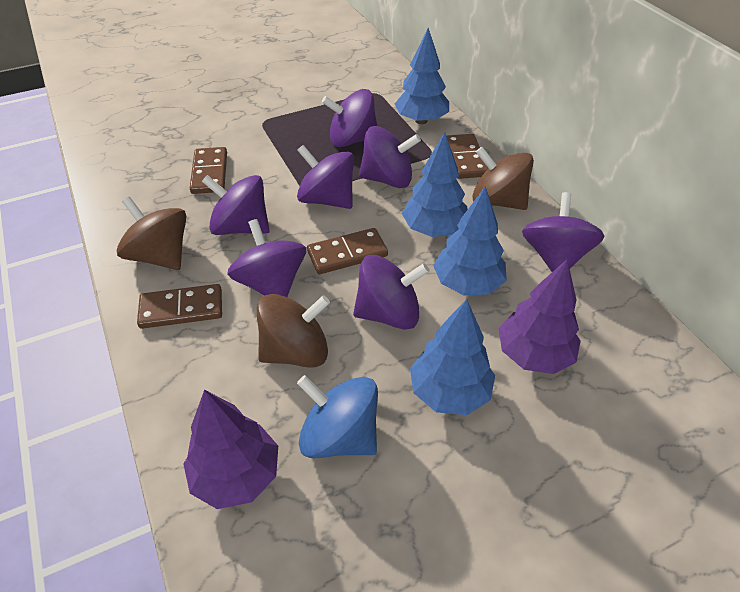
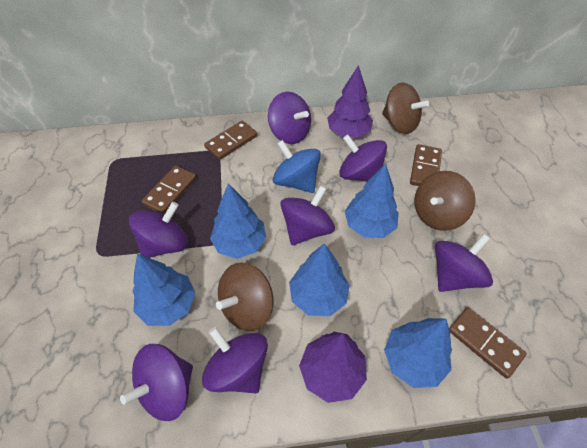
blue tree: [395,28,449,124] [402,132,468,237] [410,299,495,415] [433,186,507,295] = 4 -> [132,254,195,326] [210,183,266,259] [289,243,350,316] [345,164,399,238] [384,318,452,388] = 5

